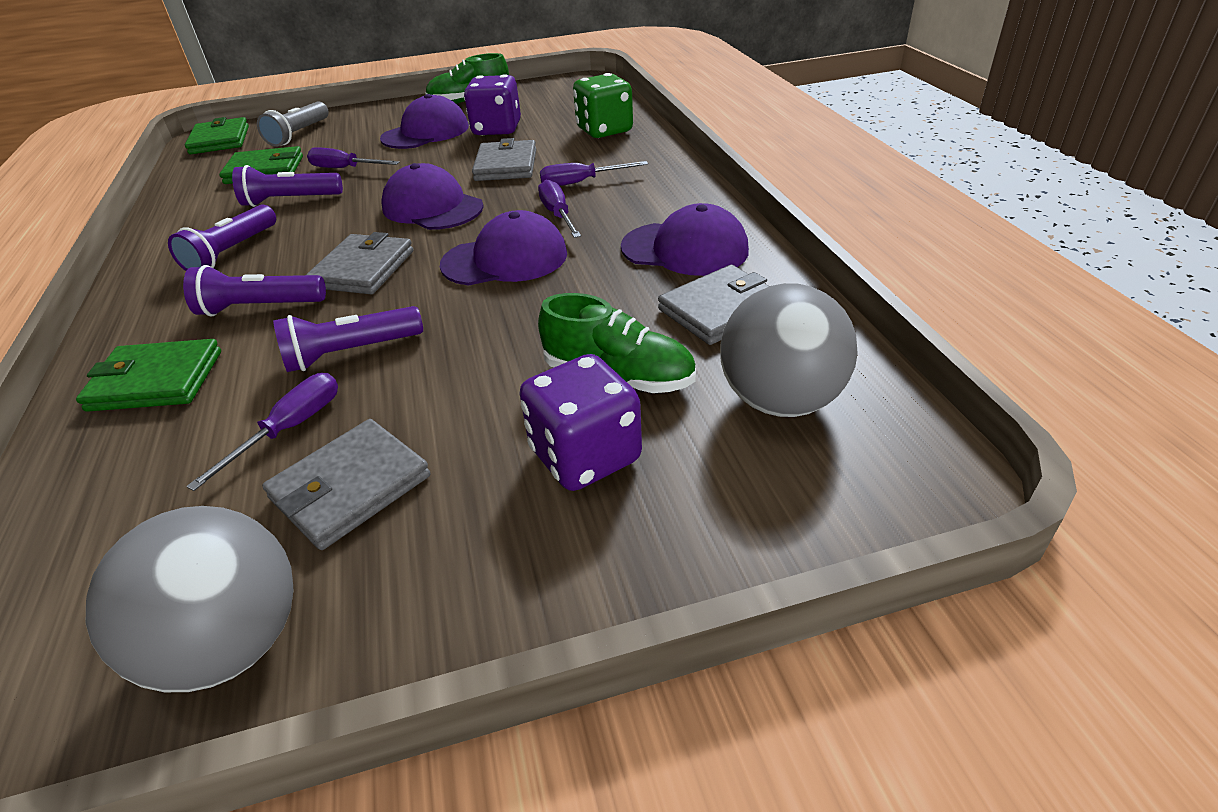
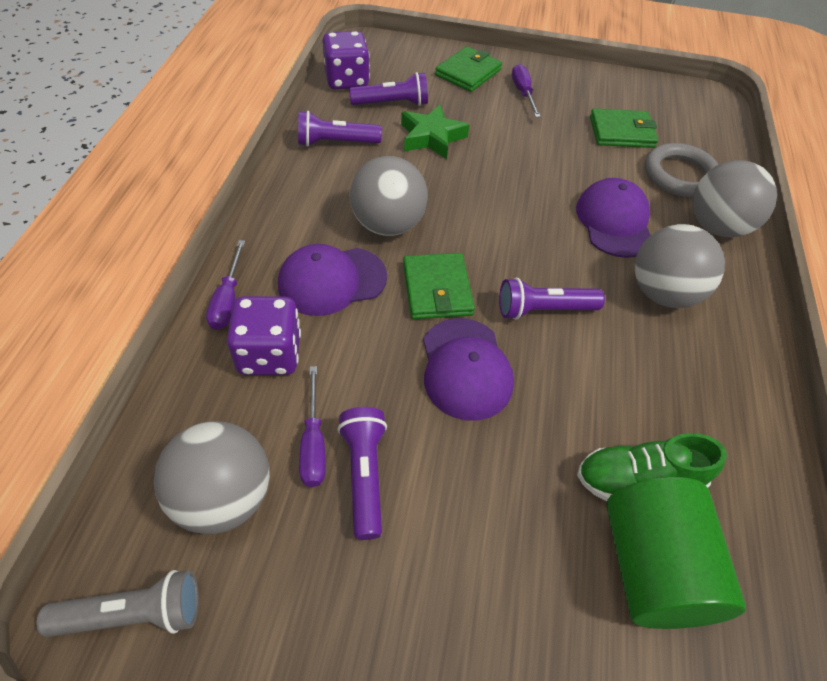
green cylinder: none = 0 -> [606,477,746,629] = 1
green dice: [573,73,633,138] = 1 -> none = 0
green shoe: [425,53,509,104] [538,293,696,393] = 2 -> [577,433,727,501] = 1
green star: none = 0 -> [401,104,469,159] = 1
grey ball: [86,506,293,692] [720,283,858,417] = 2 -> [154,421,270,534] [350,156,428,236] [635,224,725,308] [692,160,777,238] = 4
grey ring: none = 0 -> [645,143,718,197] = 1
grey wallet: [262,419,430,550] [306,232,413,294] [472,138,536,181] [658,265,769,345] = 4 -> none = 0
purple cap: [380,94,469,149] [382,163,484,230] [440,210,567,286] [621,203,749,276] = 4 -> [278,244,387,316] [423,318,514,421] [576,178,651,258] = 3
purple screwdriver: [186,373,338,491] [307,147,399,168] [538,179,581,238] [540,161,648,186] = 4 -> [206,240,245,330] [299,366,326,487] [512,64,541,117] = 3

